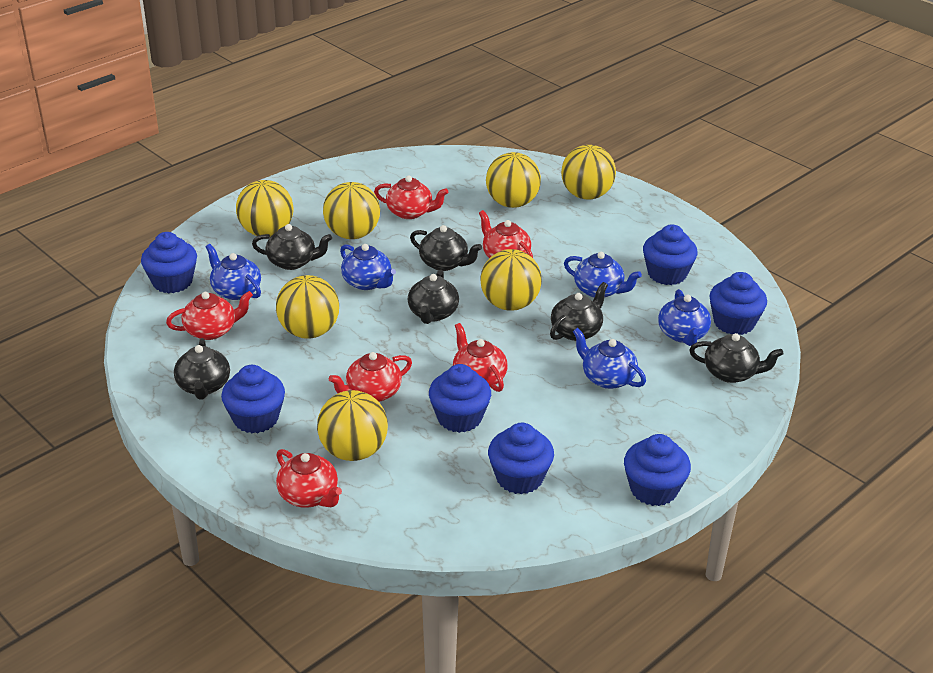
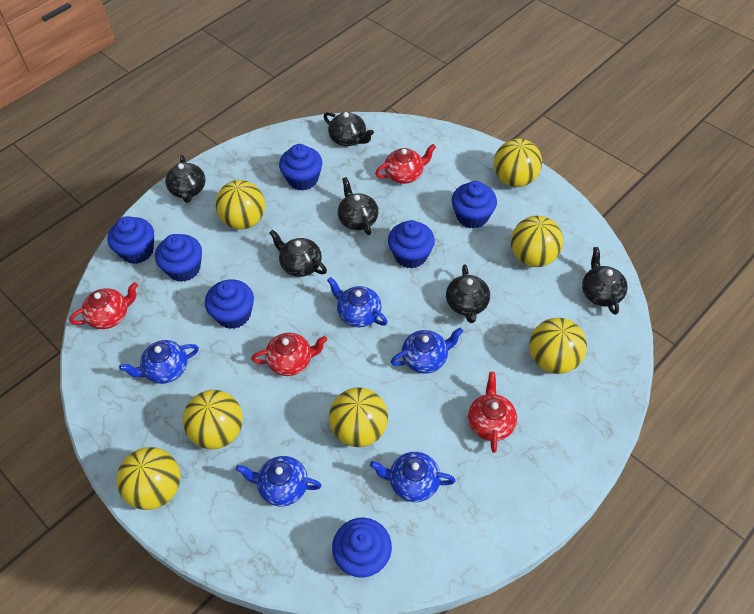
red teapot: [166,291,253,340] [276,449,342,508] [329,352,412,402] [374,175,448,219] [453,323,508,392] [479,210,533,258] = 6 -> [69,282,138,329] [252,333,327,376] [375,144,436,184] [468,372,517,453] = 4

